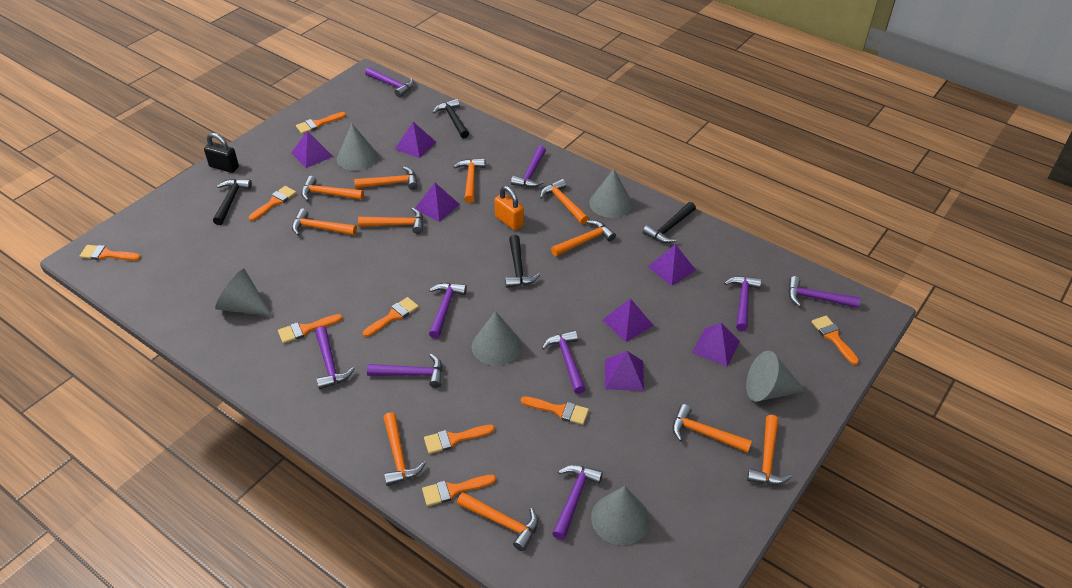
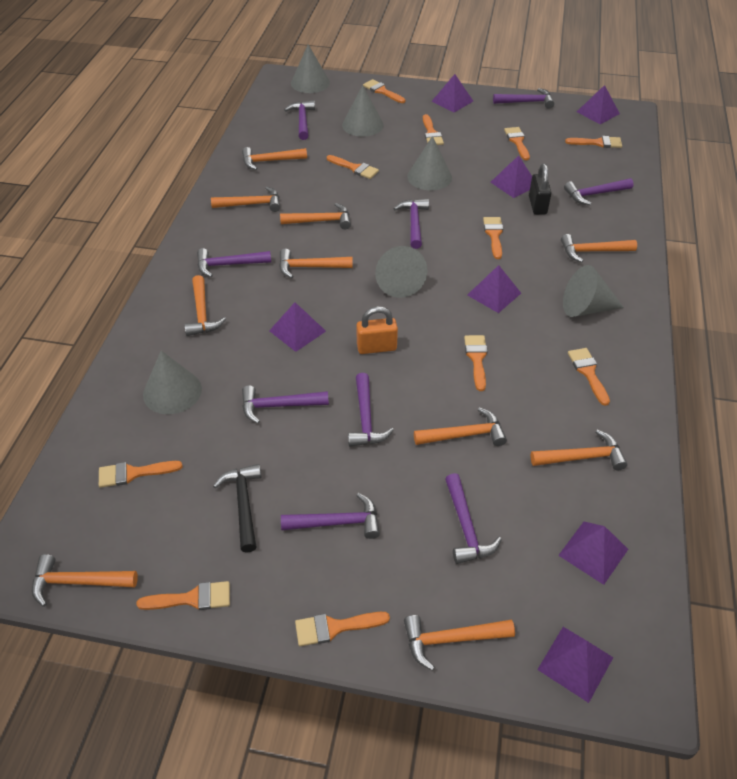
black hammer: [213,179,252,225] [433,99,469,138] [505,235,540,288] [643,202,696,243] = 4 -> [213,464,261,552] = 1
orange brush: [80,245,141,261] [249,186,296,221] [278,314,343,343] [296,112,346,134] [363,297,419,337] [422,475,496,506] [424,425,495,454] [521,396,589,425] [812,316,859,365] = 9 -> [99,461,182,488] [136,581,230,610] [295,612,390,646] [327,155,379,179] [363,79,405,103] [423,114,444,145] [464,335,488,391] [483,217,503,259] [504,127,530,160] [565,136,622,148] [568,348,610,406] = 11
orange hammer: [292,209,357,235] [301,176,364,201] [354,167,418,190] [358,208,423,234] [383,412,426,486] [454,158,485,203] [457,492,538,551] [540,179,589,224] [551,220,616,256] [672,404,752,453] [747,415,792,485] = 11 -> [32,554,138,607] [184,275,226,336] [211,187,280,212] [242,147,307,170] [279,249,353,278] [280,203,351,229] [404,615,515,671] [414,407,507,446] [530,430,627,470] [561,234,637,263] = 10

